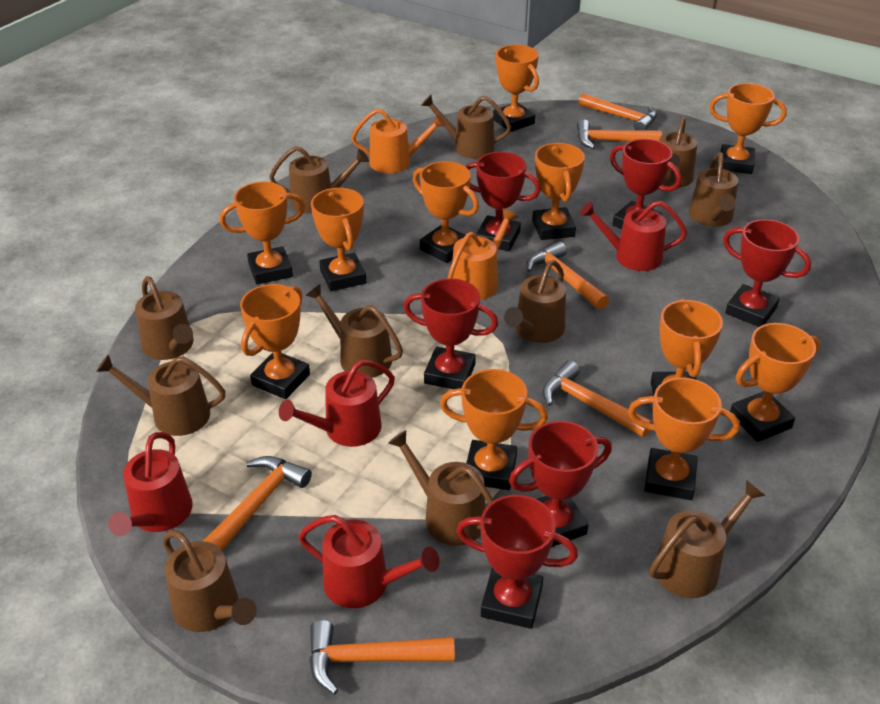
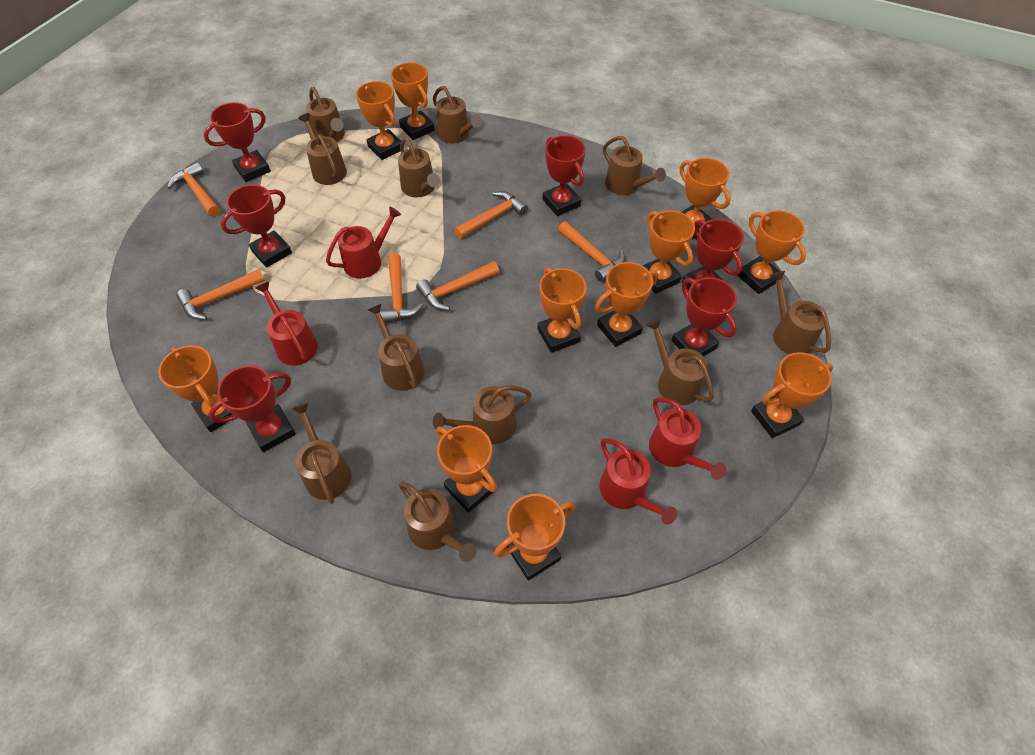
orange watering can: [351,109,446,173] [447,209,518,300] = 2 -> none = 0

